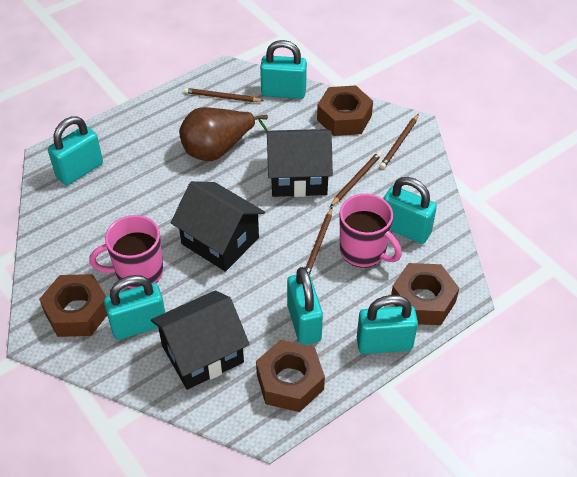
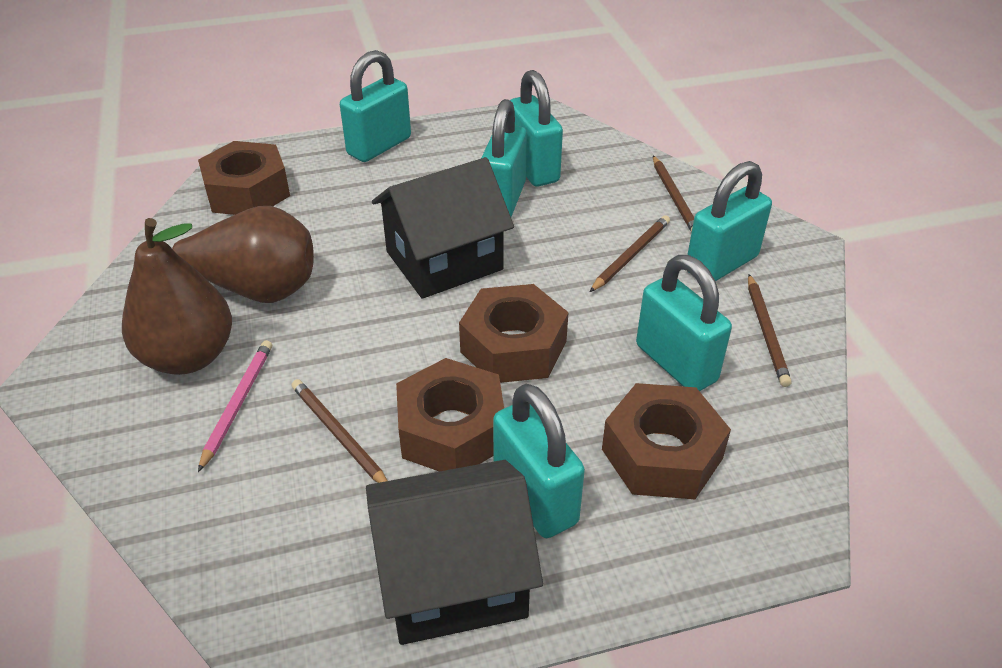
black house: [151,290,250,390] [171,181,265,271] [266,129,333,197] = 3 -> [366,460,543,645] [372,157,514,299] = 2
brown pear: [179,107,268,161] = 1 -> [122,218,232,375] [172,206,314,303] = 2
pink mug: [89,215,163,289] [340,194,402,268] = 2 -> none = 0
pink pencil: none = 0 -> [198,340,272,472] = 1

